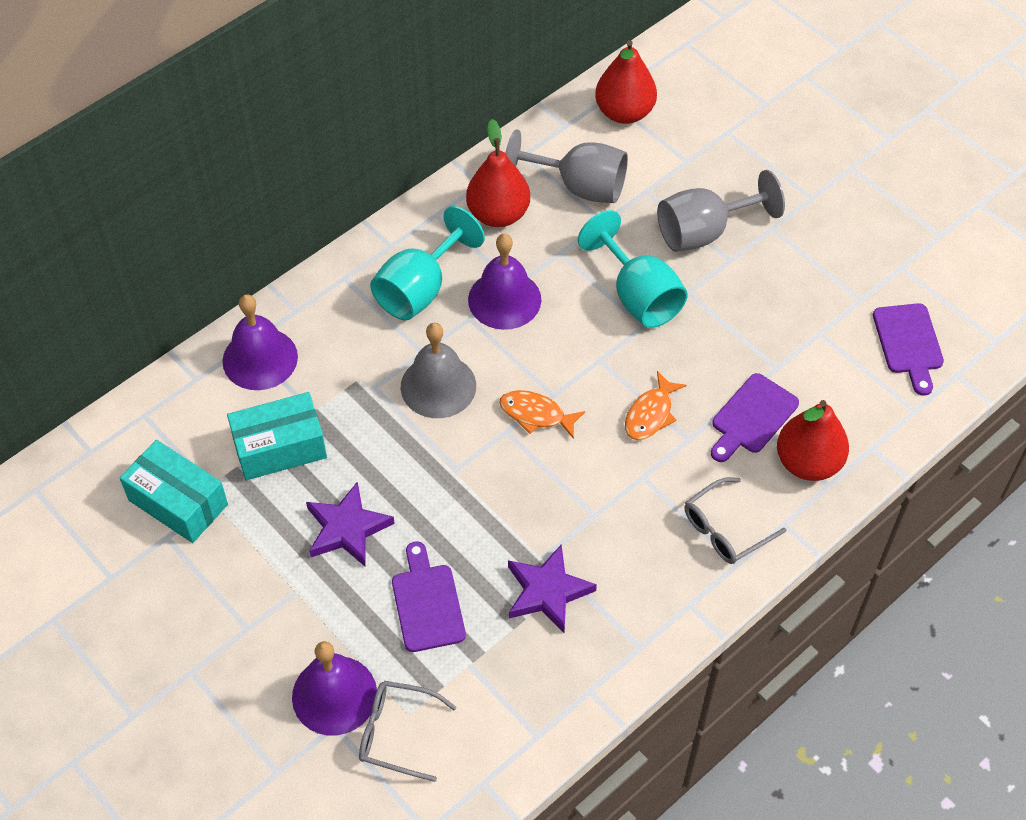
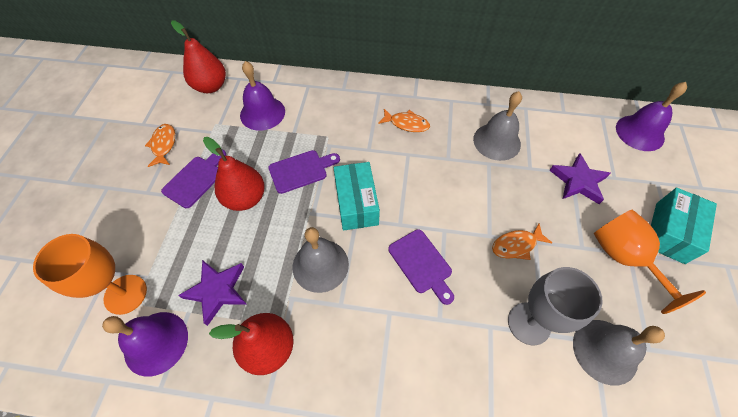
grey bell: [401,323,476,418] = 1 -> [292,227,349,293] [473,91,522,161] [573,320,665,386] = 3
grey glasses: [359,681,456,782] [685,477,786,564] = 2 -> none = 0
grey goblet: [505,129,628,203] [657,170,785,252] = 2 -> [508,267,603,345] = 1
orange fish: [500,390,585,439] [625,371,687,440] = 2 -> [145,124,175,167] [378,109,430,132] [492,223,552,260] = 3
orange goblet: none = 0 -> [33,234,147,315] [594,209,706,314] = 2
turquoise goblet: [370,206,485,320] [578,210,688,328] = 2 -> none = 0

